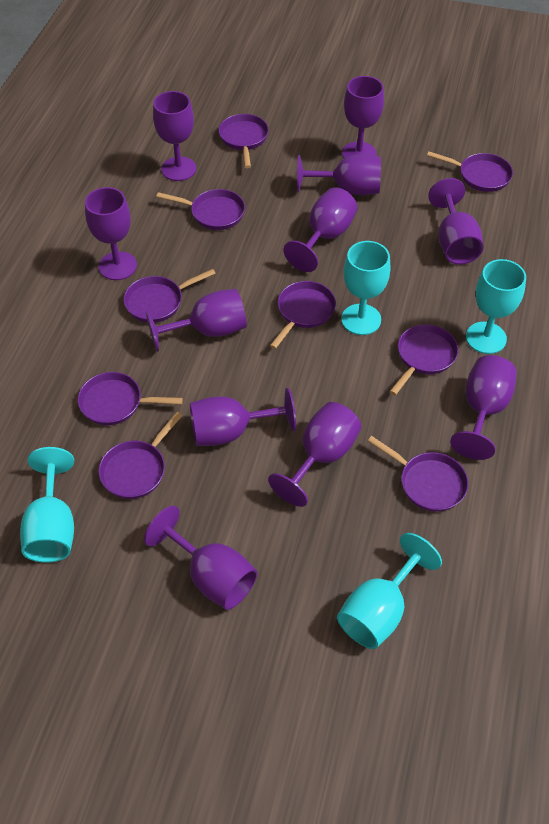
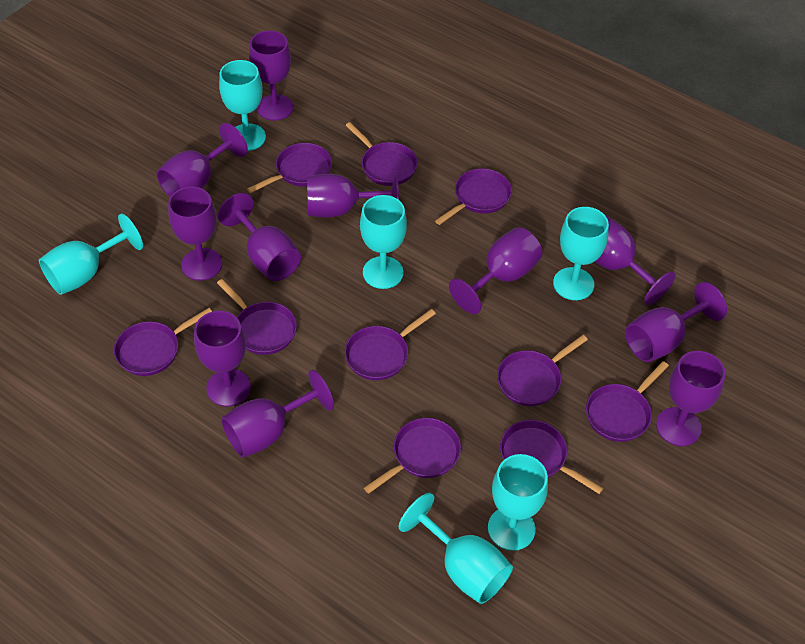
purple pan: [78,372,183,425] [99,411,183,499] [124,269,216,323] [156,189,245,230] [219,114,269,168] [270,281,336,349] [368,436,469,512] [389,324,459,395] [427,151,513,192] = 9 -> [114,308,212,376] [217,279,297,355] [247,143,332,193] [345,122,418,186] [345,309,436,380] [364,418,461,494] [435,169,512,225] [497,335,588,406] [500,420,604,494] [586,361,669,442] = 10
turquoise goblet: [20,447,74,563] [337,533,442,649] [341,241,390,335] [466,259,526,354] = 4 -> [39,213,143,295] [219,60,266,151] [360,195,407,289] [399,493,513,604] [488,454,548,551] [553,207,609,300] = 6

